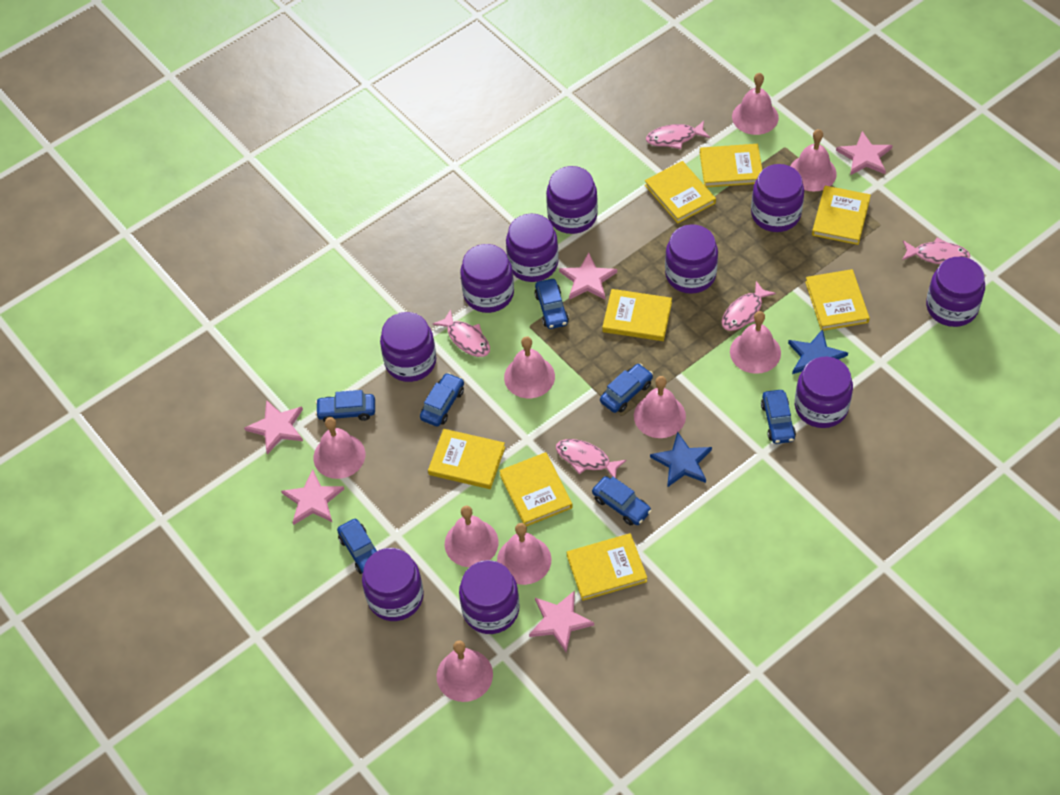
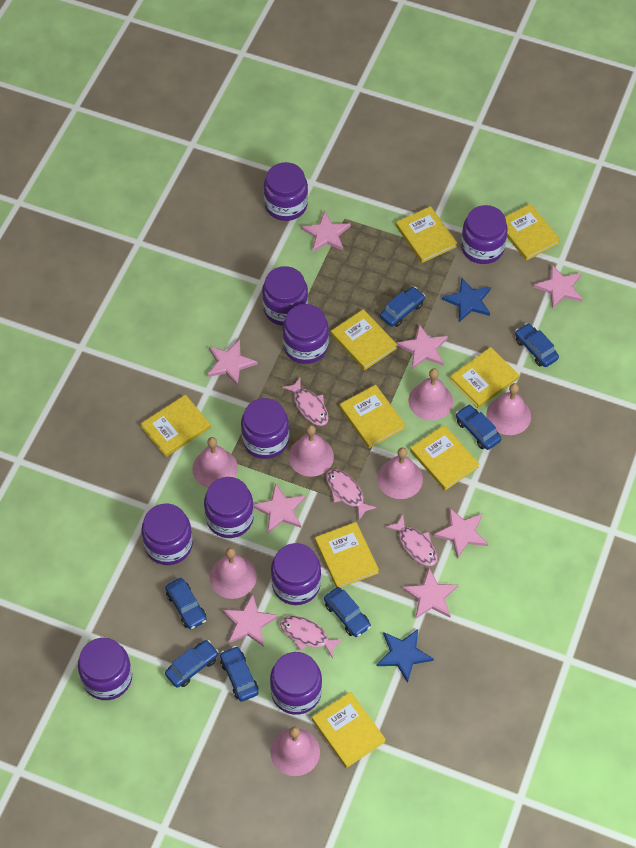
pink bell: [314,417,365,479] [437,640,493,702] [445,506,498,567] [497,523,552,585] [504,336,555,398] [634,376,686,438] [730,311,781,374] [732,73,779,135] [790,129,837,191] = 9 -> [192,437,238,488] [209,548,257,599] [270,726,320,776] [289,425,334,477] [377,447,423,499] [409,368,453,421] [486,383,531,435] = 7
pink fish: [433,309,490,357] [556,439,626,478] [646,121,710,149] [722,281,776,331] [902,238,970,264] = 5 -> [280,616,344,658] [282,377,329,426] [326,469,377,520] [385,515,437,566] = 4
pink star: [244,400,303,455] [281,469,344,525] [529,591,594,652] [559,252,617,300] [836,131,893,175] = 5 -> [207,339,258,386] [222,594,278,647] [253,483,306,533] [301,211,351,252] [397,324,448,369] [402,568,458,619] [433,508,488,559] [533,264,583,309] = 8
yellow book: [428,429,505,489] [499,452,573,526] [567,533,647,601] [602,289,672,341] [645,161,716,223] [700,144,762,187] [805,269,870,331] [812,186,871,245] = 8 -> [140,395,211,457] [312,692,386,768] [315,522,379,588] [331,309,397,370] [339,385,406,448] [396,206,457,263] [410,425,480,491] [450,347,519,408] [505,204,560,261] = 9

